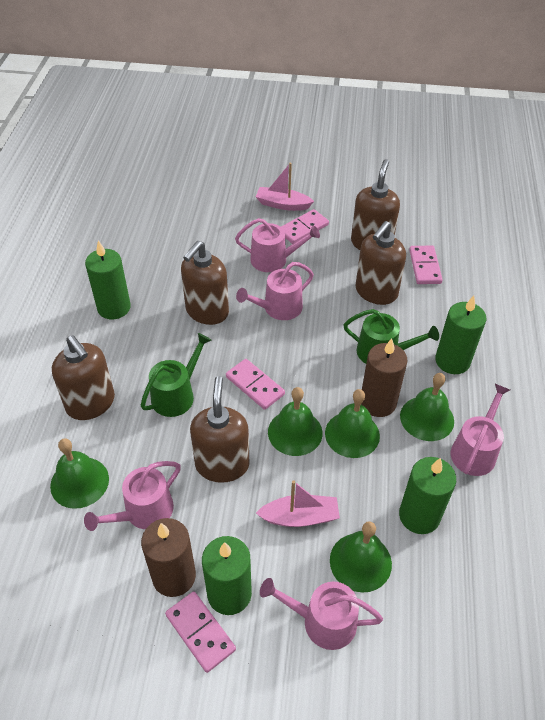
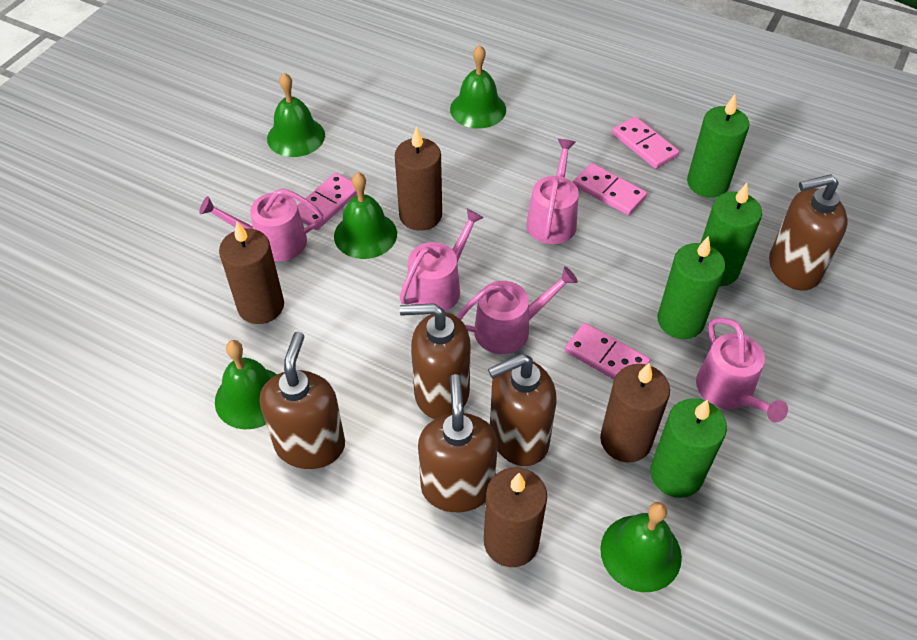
brown candle: [141,518,196,597] [361,338,408,417] = 2 -> [219,221,284,324] [395,126,442,231] [484,467,547,567] [600,363,670,462] = 4
green watering can: [141,333,212,417] [344,309,439,364] = 2 -> none = 0
pink boat: [256,163,314,211] [256,481,340,527] = 2 -> none = 0

